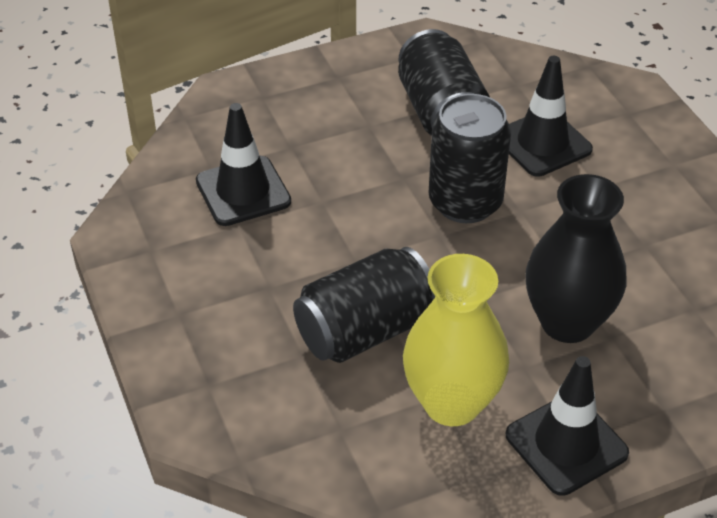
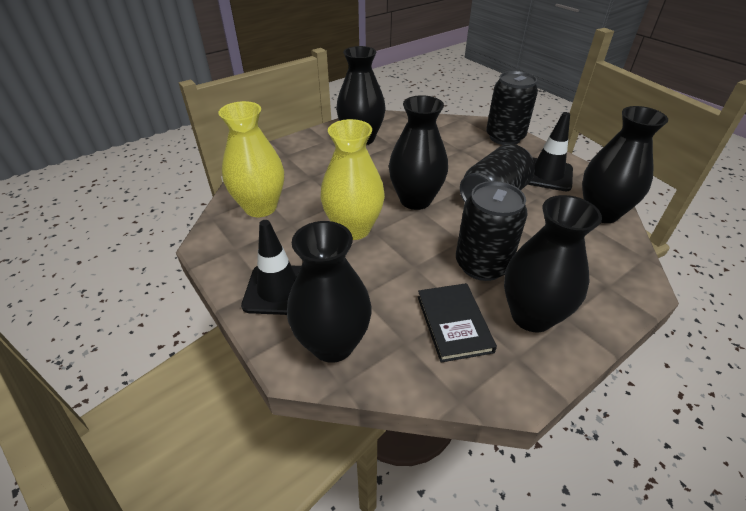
black book: none = 0 -> [418,283,497,362] = 1
black traffic cone: [196,103,291,226] [506,356,629,496] [509,56,593,177] = 3 -> [241,220,301,315] [528,112,573,191] = 2
black vase: [525,174,626,343] = 1 -> [287,221,371,363] [336,46,385,145] [389,95,448,210] [504,195,602,332] [582,106,668,223] = 5
yellow vase: [403,254,509,426] = 1 -> [219,101,284,217] [320,119,385,240] = 2

